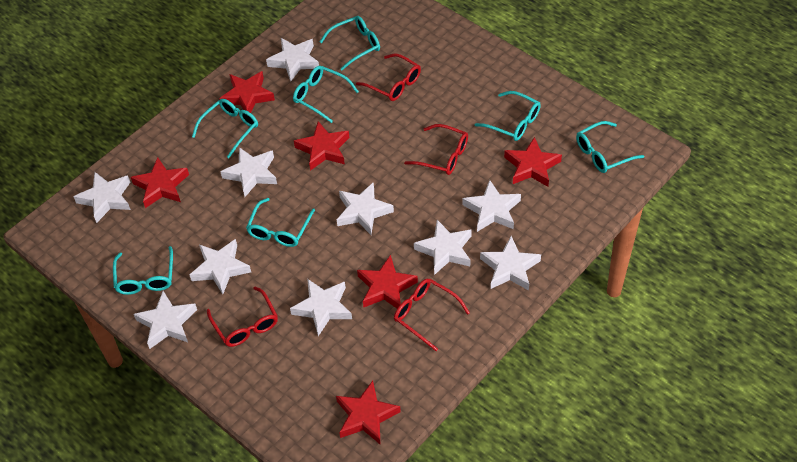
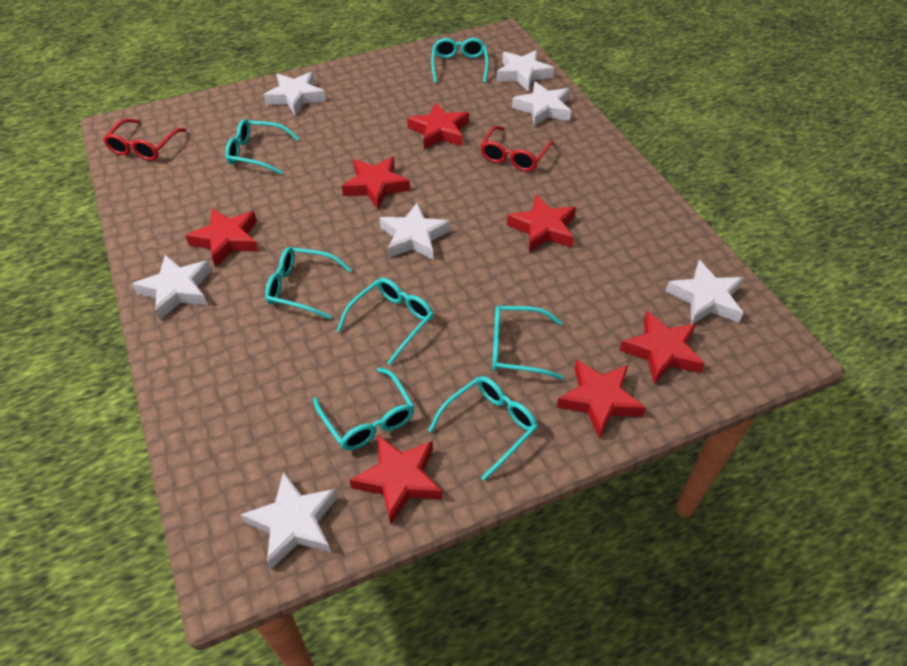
red glasses: [207,287,278,347] [356,53,421,101] [394,279,470,351] [404,124,468,175] = 4 -> [103,119,186,161] [480,126,553,172] = 2
red star: [131,157,189,208] [219,71,275,113] [294,121,350,171] [336,381,401,444] [357,255,418,308] [504,137,562,187] = 6 -> [185,208,259,267] [342,156,410,209] [350,435,443,525] [407,102,469,149] [507,194,576,252] [557,359,646,438] [619,311,705,384] = 7
white star: [73,172,131,223] [134,291,197,349] [190,239,251,294] [220,147,277,197] [266,38,319,81] [290,279,352,336] [337,182,394,235] [414,220,472,275] [463,180,521,232] [480,236,541,290] = 10 -> [132,255,212,320] [240,472,338,569] [264,72,326,116] [379,203,450,260] [496,50,554,91] [512,81,571,127] [665,260,744,324] = 7

